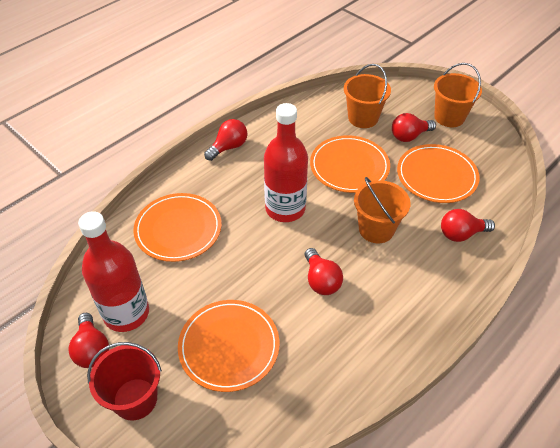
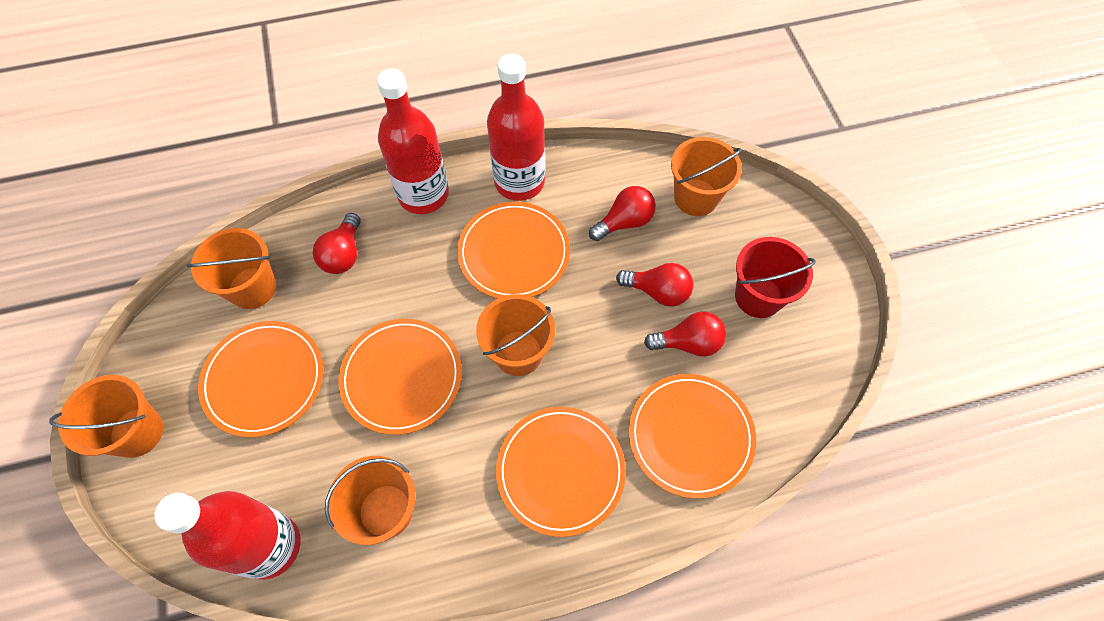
orange bucket: [344,64,391,128] [354,177,411,243] [434,63,482,127] = 3 -> [49,375,163,458] [187,228,276,309] [325,456,415,545] [476,294,555,376] [671,137,742,216] = 5
orange plate: [133,193,221,262] [178,300,279,392] [310,135,390,193] [397,144,480,203] = 4 -> [198,321,323,437] [338,319,462,435] [457,202,570,299] [496,407,626,537] [629,374,756,499] = 5
red bottle: [78,211,149,332] [264,103,308,222] = 2 -> [154,491,300,580] [377,68,449,214] [487,54,545,201] = 3
red light bulb: [69,313,109,368] [204,119,247,161] [305,248,343,295] [392,113,436,142] [441,209,495,242] = 5 -> [313,213,360,274] [589,186,656,241] [616,263,693,307] [644,311,726,357] = 4

